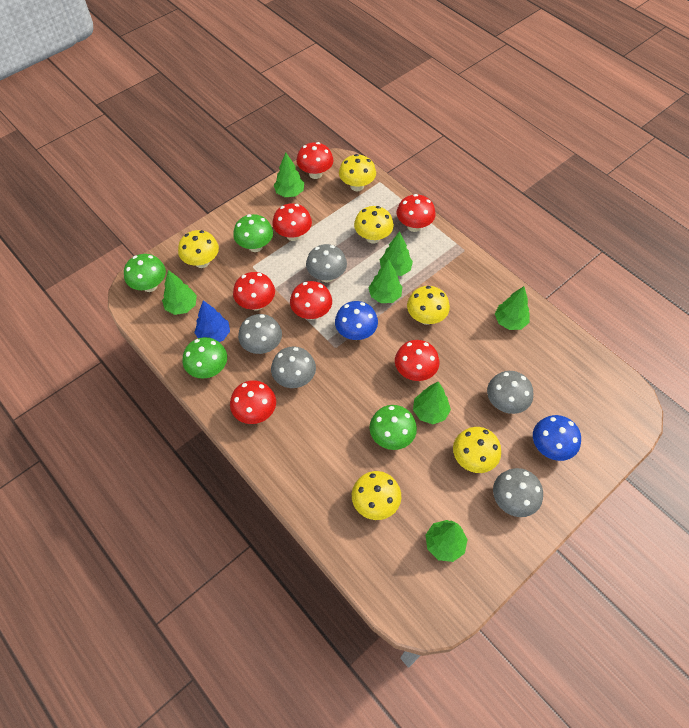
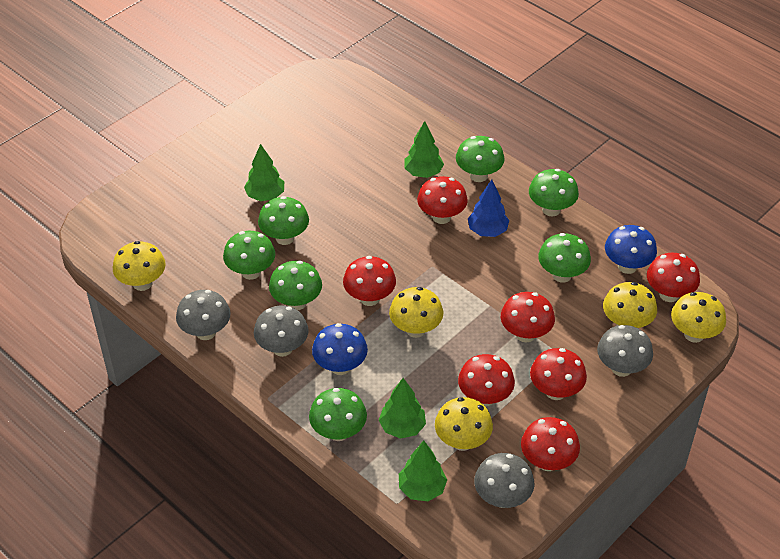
green mushroom: [124,254,166,292] [183,337,227,379] [233,214,273,252] [370,405,417,450] = 4 -> [223,231,275,280] [258,196,309,245] [269,260,322,310] [309,388,367,441] [456,136,505,182] [529,169,579,217] [538,233,591,283] = 7
green tree: [162,270,197,315] [274,153,304,197] [369,259,402,303] [380,231,413,276] [413,382,451,424] [426,520,468,562] [495,286,529,330] = 7 -> [244,144,284,201] [379,378,426,439] [399,440,447,501] [404,121,444,178] = 4
grey mushroom: [238,314,282,354] [271,346,316,388] [306,244,347,282] [487,371,533,414] [493,468,543,517] = 5 -> [176,290,231,340] [254,306,309,357] [474,453,534,508] [597,325,653,377] = 4
yellow mushroom: [178,230,219,268] [339,154,376,191] [352,471,401,520] [354,206,394,244] [407,286,450,325] [453,427,501,473] = 6 -> [113,241,166,291] [389,287,443,338] [435,397,493,451] [603,282,657,328] [671,292,726,343] = 5

